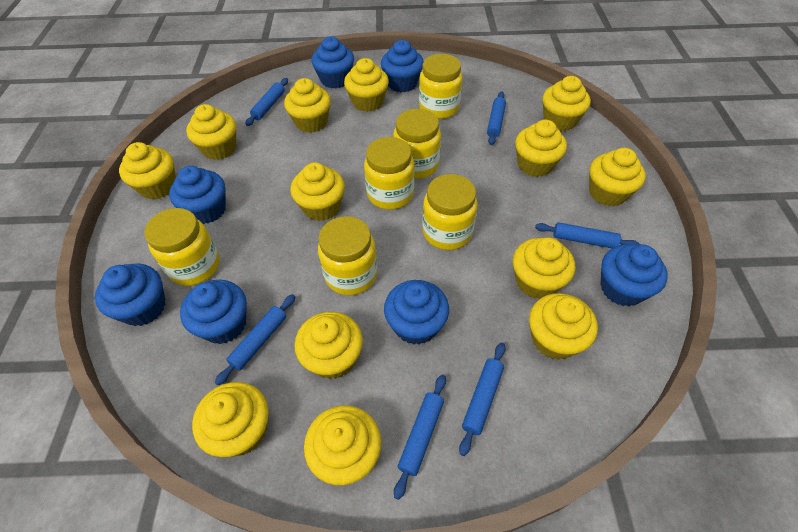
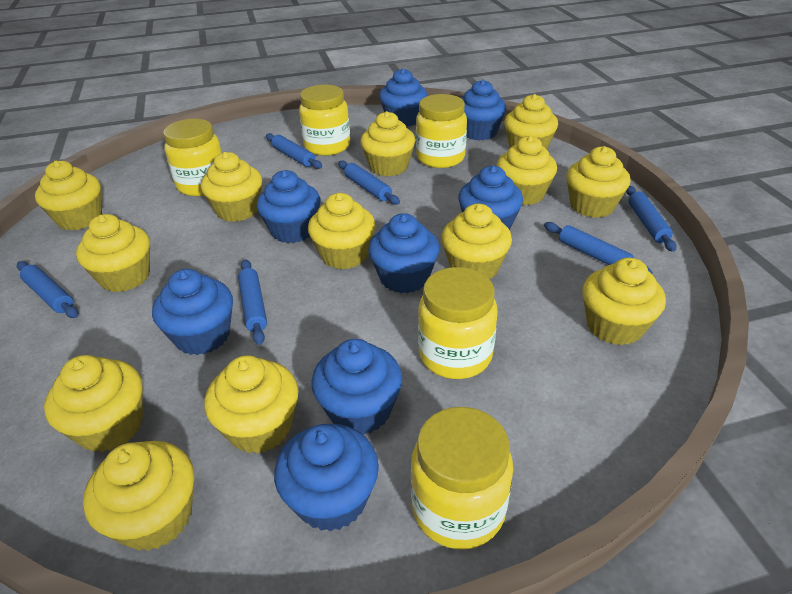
blue cupcake: [95,264,166,326] [169,166,226,224] [180,280,247,344] [312,36,354,88] [381,40,424,92] [384,280,449,345] [601,244,668,307] = 7 -> [152,269,233,355] [256,170,321,243] [274,424,379,532] [311,339,402,435] [368,213,440,293] [379,68,427,127] [458,166,523,230] [461,80,506,140] = 8
yellow jar: [144,208,220,286] [318,216,378,295] [364,137,415,210] [393,109,441,179] [419,54,463,119] [422,174,478,250] = 6 -> [163,119,222,196] [299,84,350,156] [411,407,513,550] [416,94,467,168] [418,267,498,379] = 5

